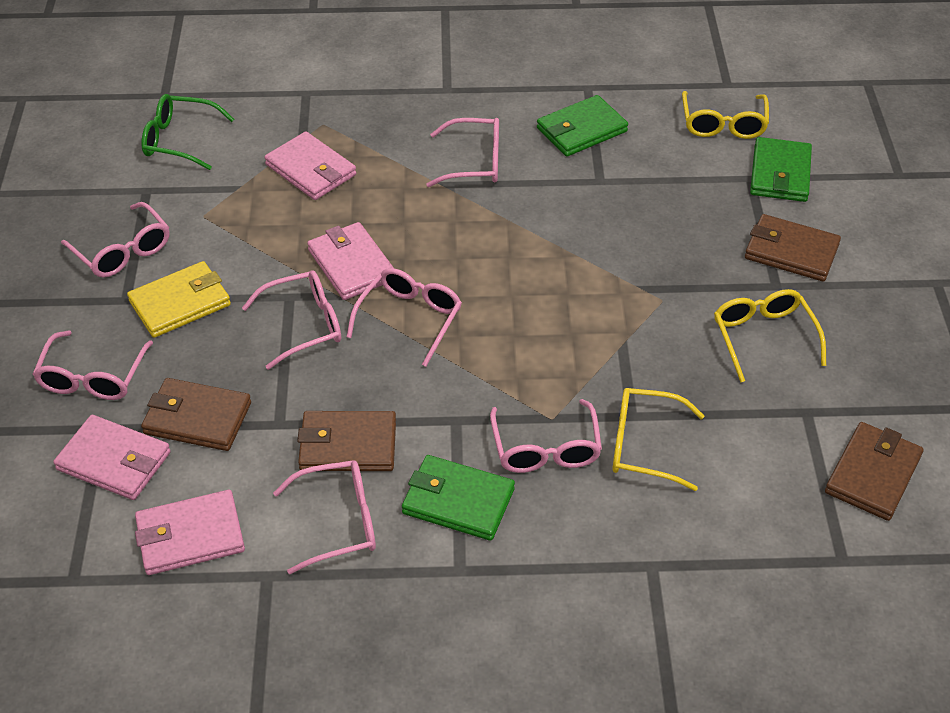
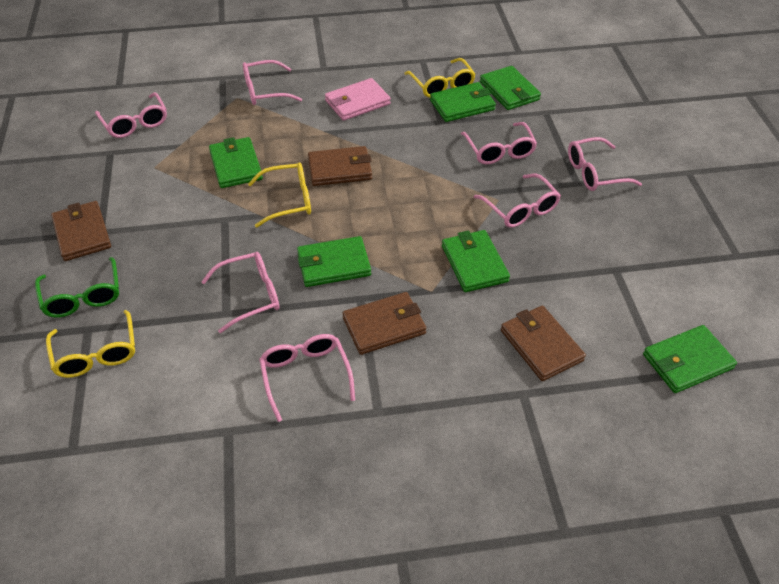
green wallet: [402,455,515,541] [537,95,628,157] [750,137,812,202] = 3 -> [209,137,263,188] [297,236,371,287] [430,82,496,122] [442,230,510,292] [480,66,541,110] [643,325,737,393] = 6
pink wallet: [53,415,171,500] [135,490,245,575] [264,131,356,200] [307,222,394,300] = 4 -> [325,78,391,121] = 1
yellow wallet: [127,261,231,338] = 1 -> none = 0

